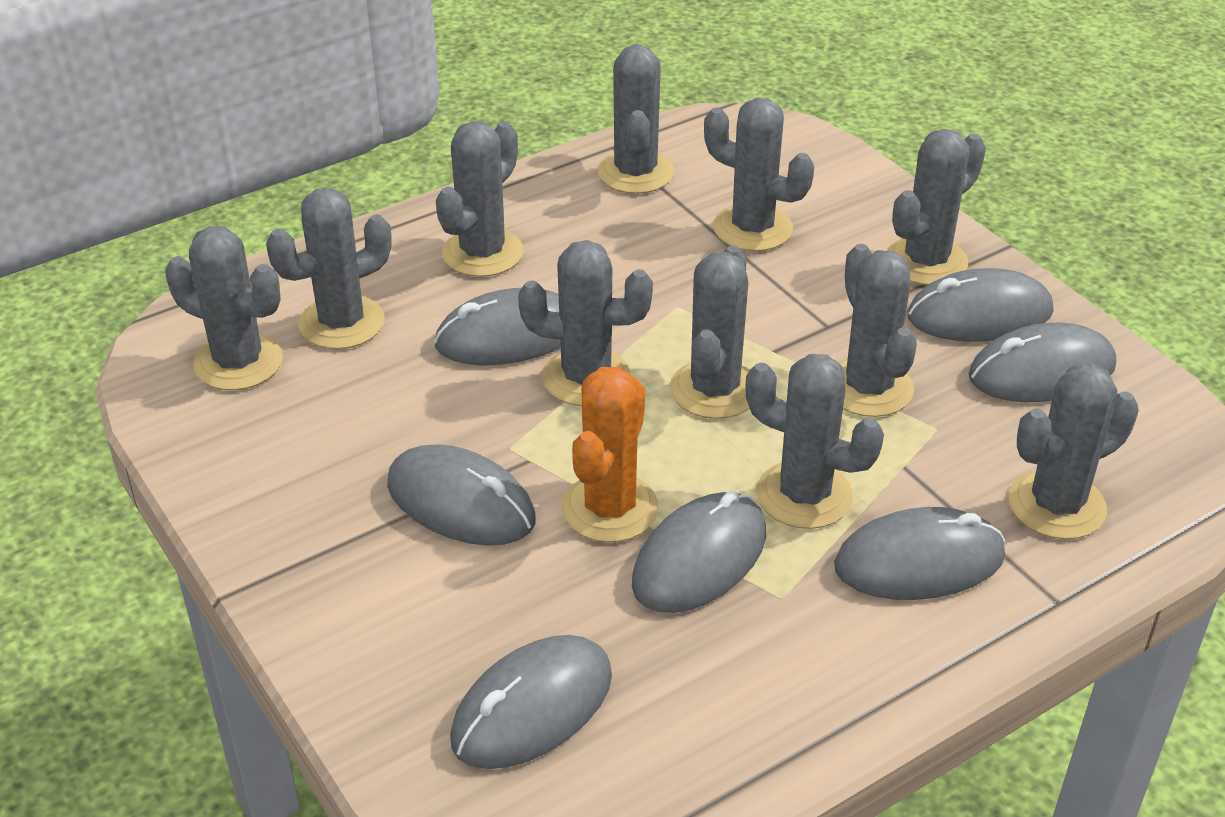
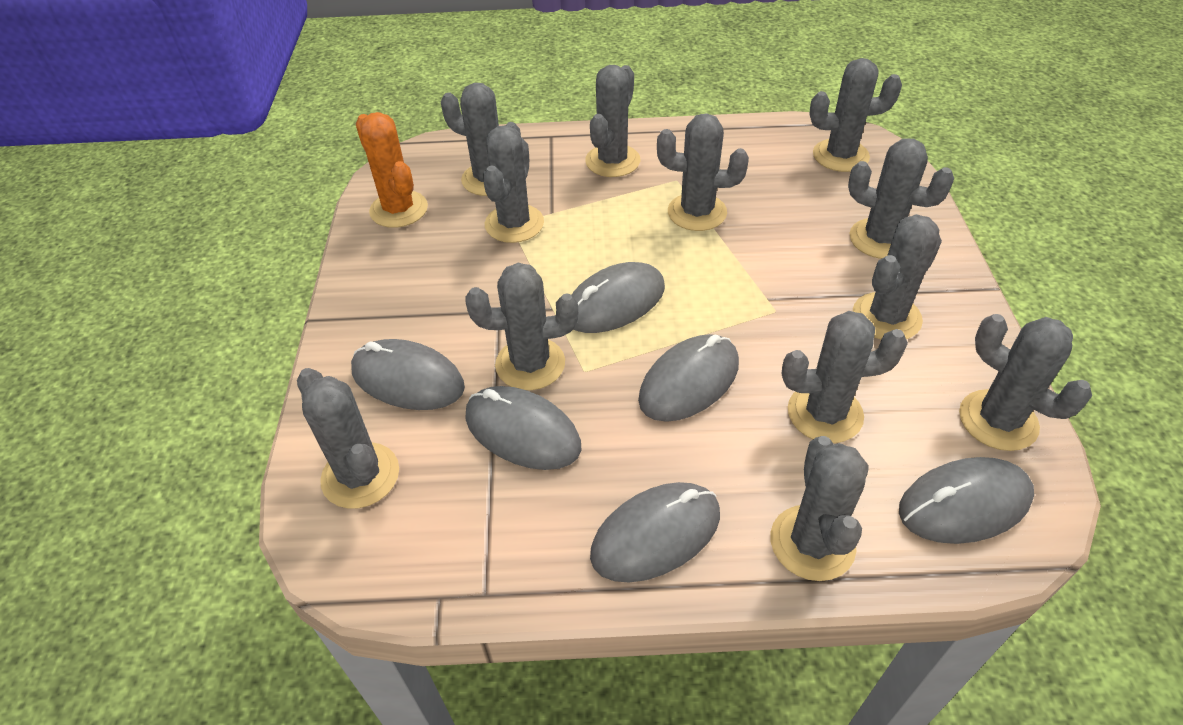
grey cactus: [165,226,283,390] [266,188,392,349] [436,121,523,277] [518,240,653,406] [598,44,674,194] [670,245,750,419] [704,98,814,251] [745,354,884,529] [839,244,917,417] [887,129,986,285] [1009,363,1139,539] = 11 -> [297,368,399,509] [441,83,521,196] [466,263,578,390] [483,126,544,243] [585,65,640,177] [657,113,749,231] [770,436,869,581] [782,311,908,443] [809,58,902,172] [848,138,954,259] [853,214,942,339] [959,314,1092,451] = 12
grey mouse: [387,444,536,546] [434,288,561,365] [450,635,612,769] [632,491,766,613] [834,507,1005,600] [907,268,1053,342] [969,322,1116,402] = 7 -> [351,339,465,410] [465,386,581,470] [571,262,665,333] [590,482,720,583] [638,334,739,422] [899,457,1034,544] = 6

